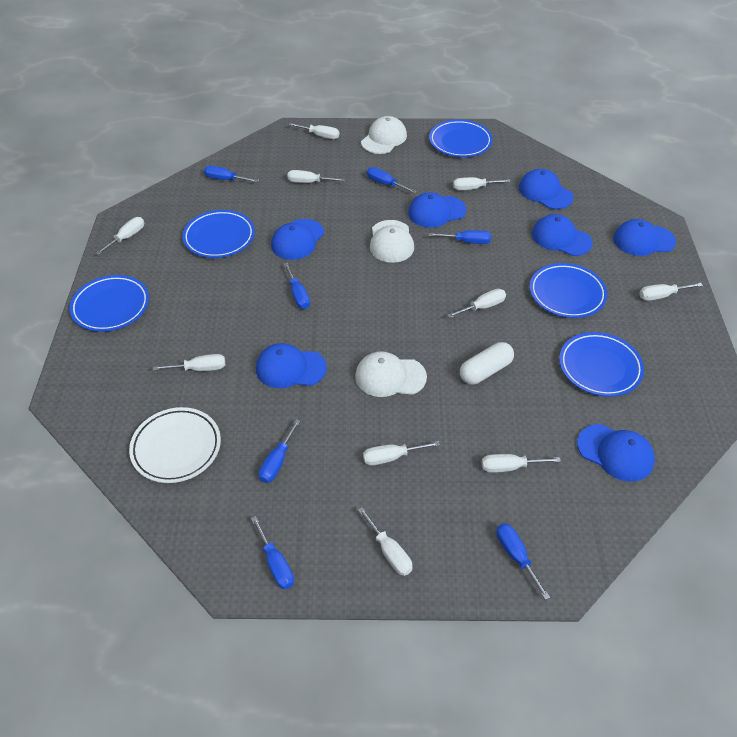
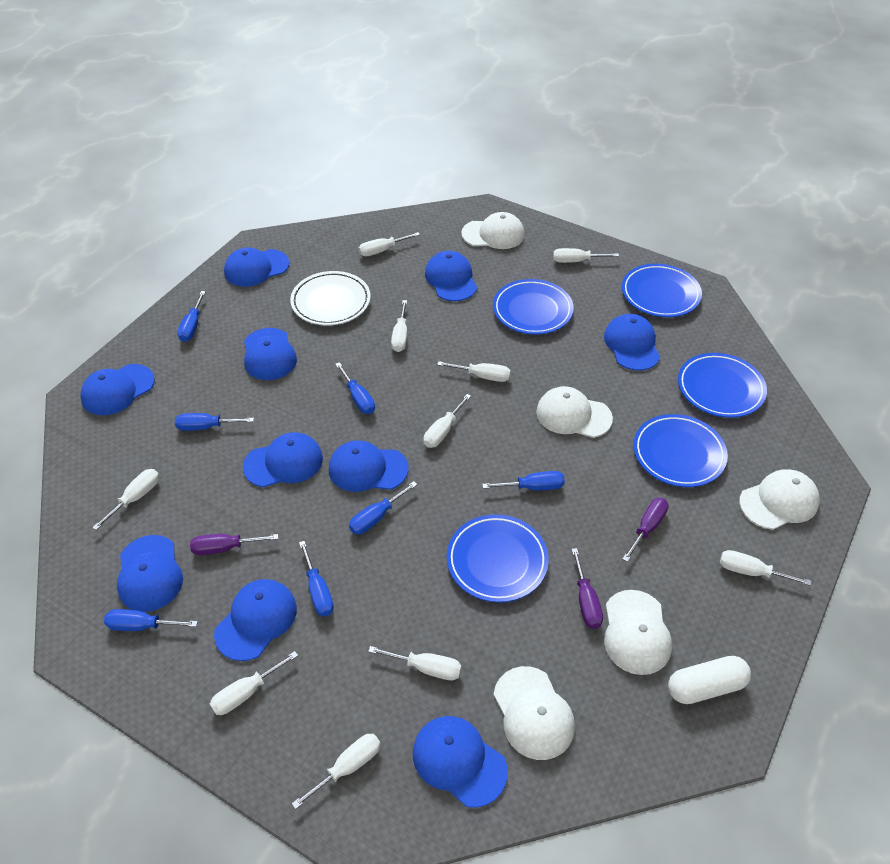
blue cap: [256,343,327,388] [271,219,324,260] [408,192,466,228] [519,169,574,209] [532,214,593,256] [577,424,655,482] [613,219,676,256] = 7 -> [80,364,155,416] [117,535,183,612] [214,579,297,661] [224,248,289,287] [243,432,323,487] [244,328,297,380] [329,440,409,492] [413,716,508,808] [425,251,477,301] [604,314,660,371] = 10
purple screwdriver: none = 0 -> [190,534,278,555] [571,548,603,629] [622,498,669,562] = 3
white cap: [355,351,427,397] [361,116,407,154] [370,220,414,263] = 3 -> [461,212,525,249] [494,666,575,760] [536,386,613,438] [604,590,672,675] [739,469,820,530] = 5

